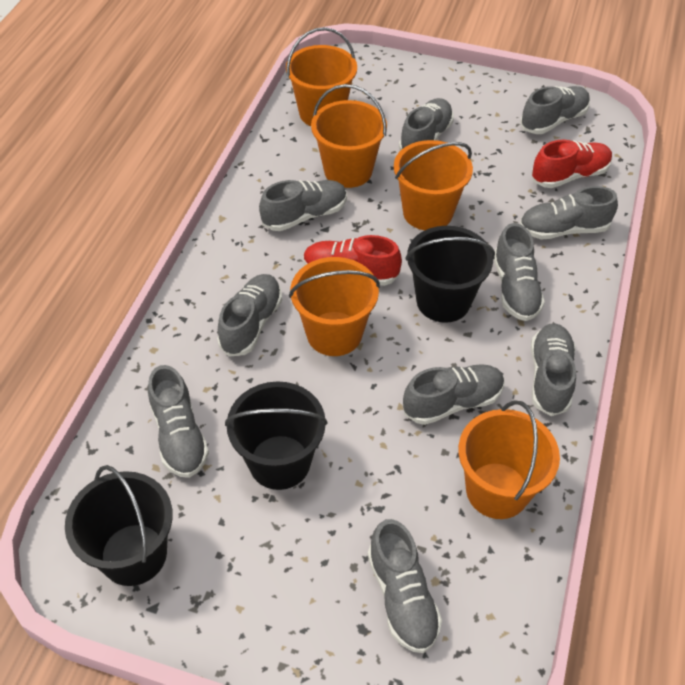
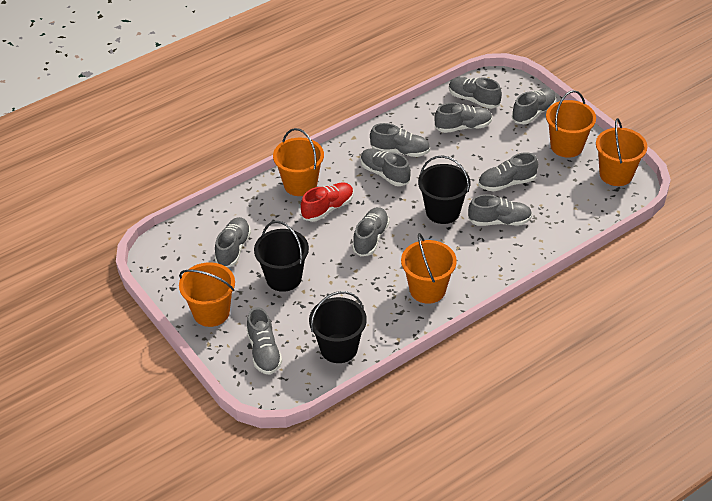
red shoe: [303,235,402,286] [532,140,613,188] = 2 -> [301,182,354,222] = 1

